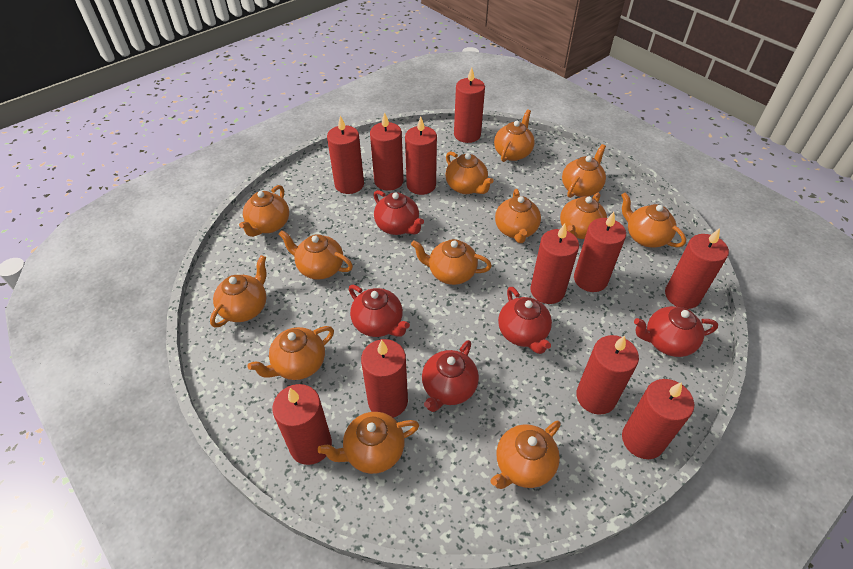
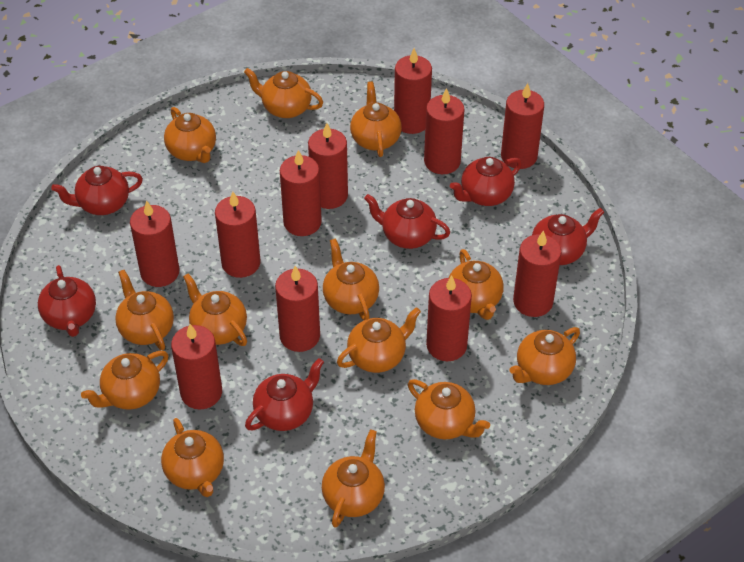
red teapot: [349,285,410,337] [374,190,424,235] [422,340,479,412] [498,287,552,354] [634,306,718,357] = 5 -> [38,265,96,337] [51,166,143,215] [245,358,324,431] [364,194,450,249] [450,157,522,206] [532,208,604,265] = 6

